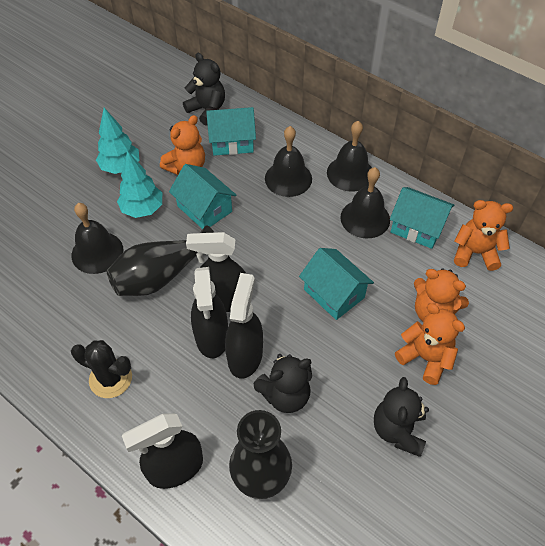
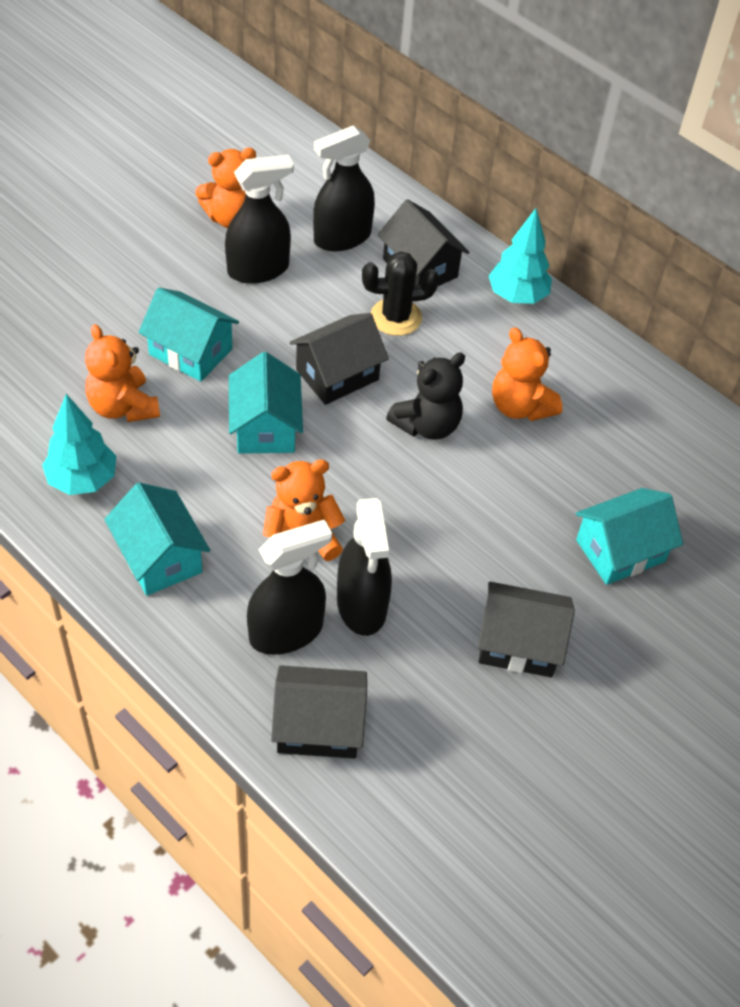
black bell: [71,203,123,274] [265,126,312,197] [327,121,372,192] [340,167,390,239] = 4 -> none = 0
black house: none = 0 -> [271,665,367,759] [289,313,389,405] [378,199,470,286] [478,582,575,677] = 4
black teddy bear: [183,53,225,126] [254,354,312,413] [374,377,429,457] = 3 -> [386,352,465,440] = 1
black vase: [107,225,214,296] [229,410,292,499] = 2 -> none = 0

